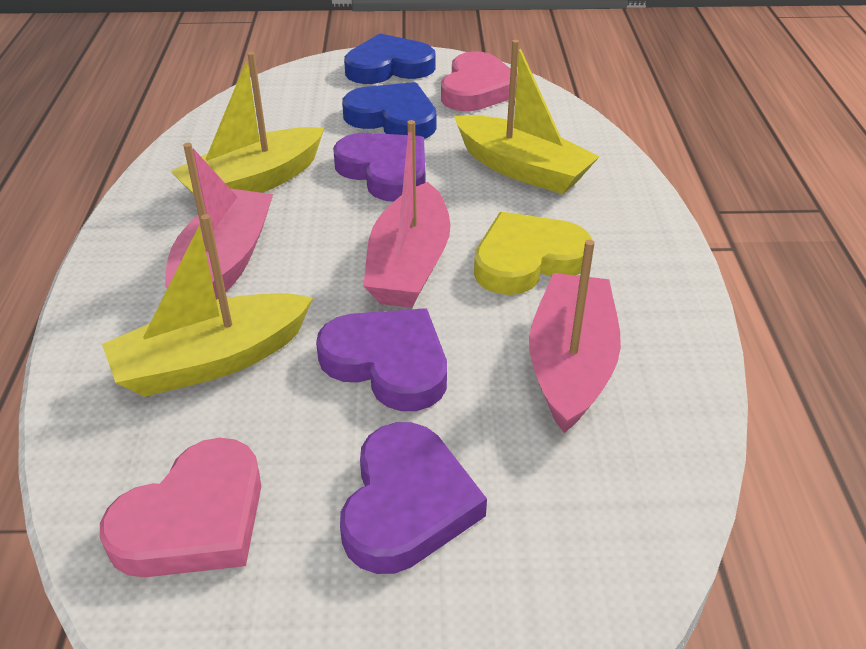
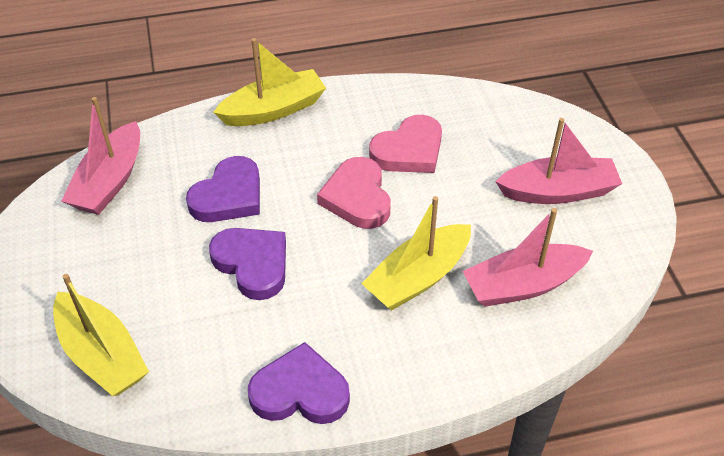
blue heart: [342,82,436,139] [344,33,436,84] = 2 -> none = 0
yellow heart: [474,212,592,295] = 1 -> none = 0

